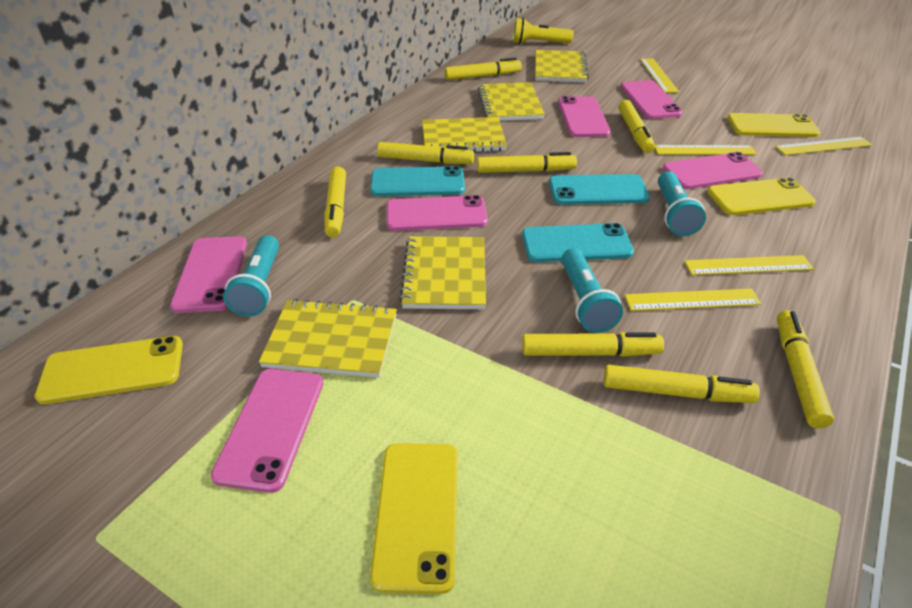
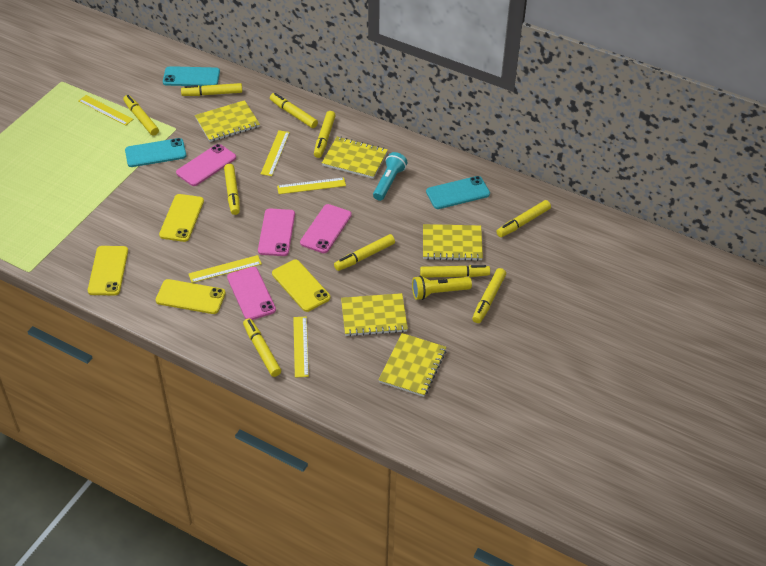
pink phone: [170,236,247,313] [211,369,323,493] [387,195,488,231] [558,96,611,137] [621,80,683,119] [663,152,763,189] = 6 -> [176,144,236,186] [227,267,276,320] [258,208,295,256] [300,204,352,253] = 4
turquoise flashlight: [223,235,279,317] [561,248,623,333] [658,171,706,236] = 3 -> [373,152,407,201] = 1
yellow marker: [324,166,346,238] [377,142,474,164] [445,58,522,80] [477,152,577,173] [522,332,664,357] [604,365,760,403] [618,100,655,153] [777,310,834,428] = 8 -> [123,95,159,136] [181,83,242,96] [224,164,240,215] [243,318,281,377] [270,93,318,128] [314,111,336,158] [334,234,395,271] [420,265,490,278] [472,268,506,323] [496,200,551,237] = 10

